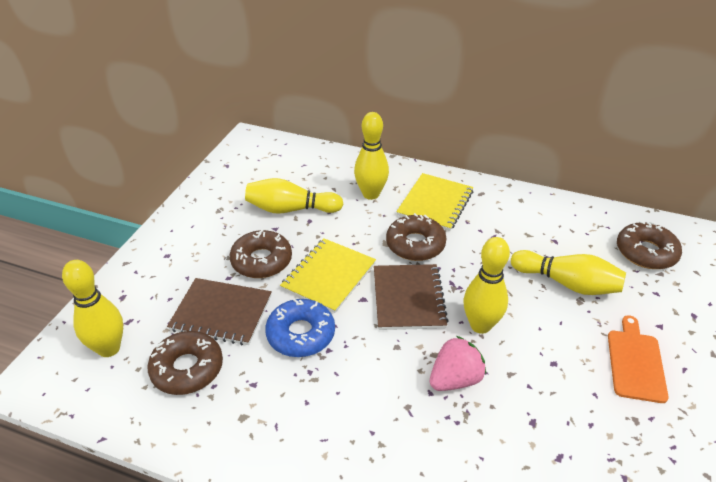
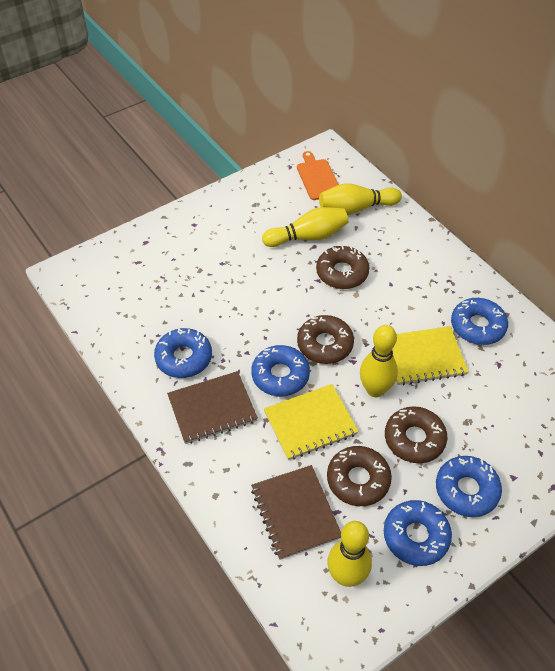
blue donut: [265,299,335,357] = 1 -> [154,328,212,378] [251,345,310,396] [384,500,452,566] [436,456,502,517] [451,298,508,345] = 5
pink strawberry: [430,336,486,391] = 1 -> none = 0
yellow bowling pin: [62,260,123,357] [245,178,343,214] [354,112,389,200] [464,237,510,334] [511,250,626,295] = 5 -> [262,207,348,247] [319,183,402,215] [327,521,372,587] [360,325,398,397] = 4

